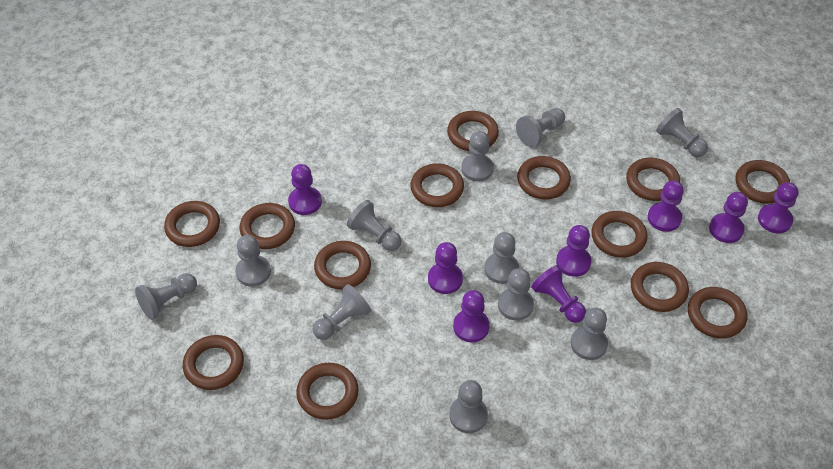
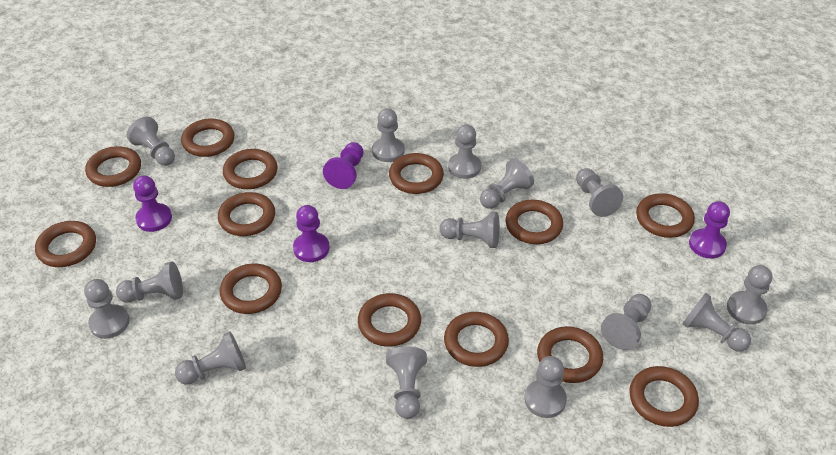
grey pawn: [135,273,197,320] [235,235,271,287] [313,284,371,340] [347,200,402,251] [449,380,488,433] [461,131,494,182] [484,232,519,284] [498,268,534,321] [516,108,565,147] [571,307,608,360] [656,108,708,157] = 11 -> [84,279,129,339] [116,261,183,303] [127,117,175,166] [175,331,246,385] [372,108,405,162] [386,346,427,419] [440,212,500,248] [448,124,481,179] [480,158,534,209] [524,356,567,418] [576,168,623,217] [601,294,652,350] [682,293,751,352] [727,265,772,325] = 14
purple pawn: [288,164,322,215] [428,242,463,294] [453,290,490,343] [531,265,586,323] [556,225,591,277] [648,180,684,232] [709,192,748,243] [758,182,798,233] = 8 -> [133,175,172,232] [293,205,329,262] [323,142,363,189] [689,201,730,258] = 4

